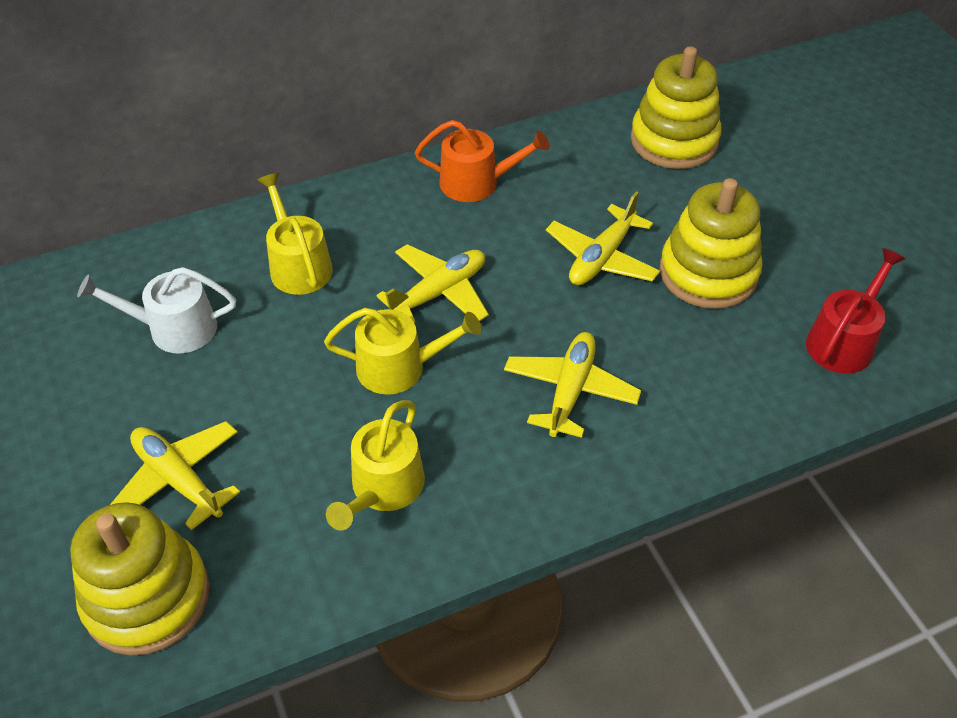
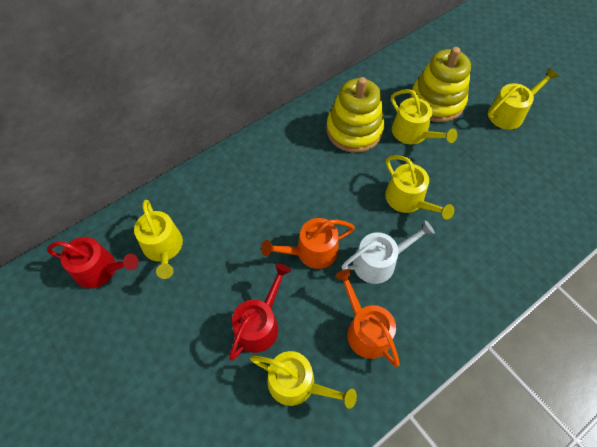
orange watering can: [415,120,550,202] = 1 -> [261,218,355,269] [335,269,400,367] = 2
red watering can: [806,248,905,374] = 1 -> [47,237,139,288] [229,263,291,360] = 2
yellow plane: [110,421,240,530] [376,244,489,323] [504,332,641,438] [546,191,660,285] = 4 -> none = 0
yellow stacking toy: [70,502,210,656] [631,46,722,169] [660,178,763,309] = 3 -> [326,77,384,153] [410,47,471,122] = 2
yellow watering can: [258,173,333,295] [324,308,482,395] [326,400,425,530] = 3 -> [134,200,183,279] [250,351,357,409] [385,155,454,220] [391,89,457,144] [488,68,559,129] = 5

